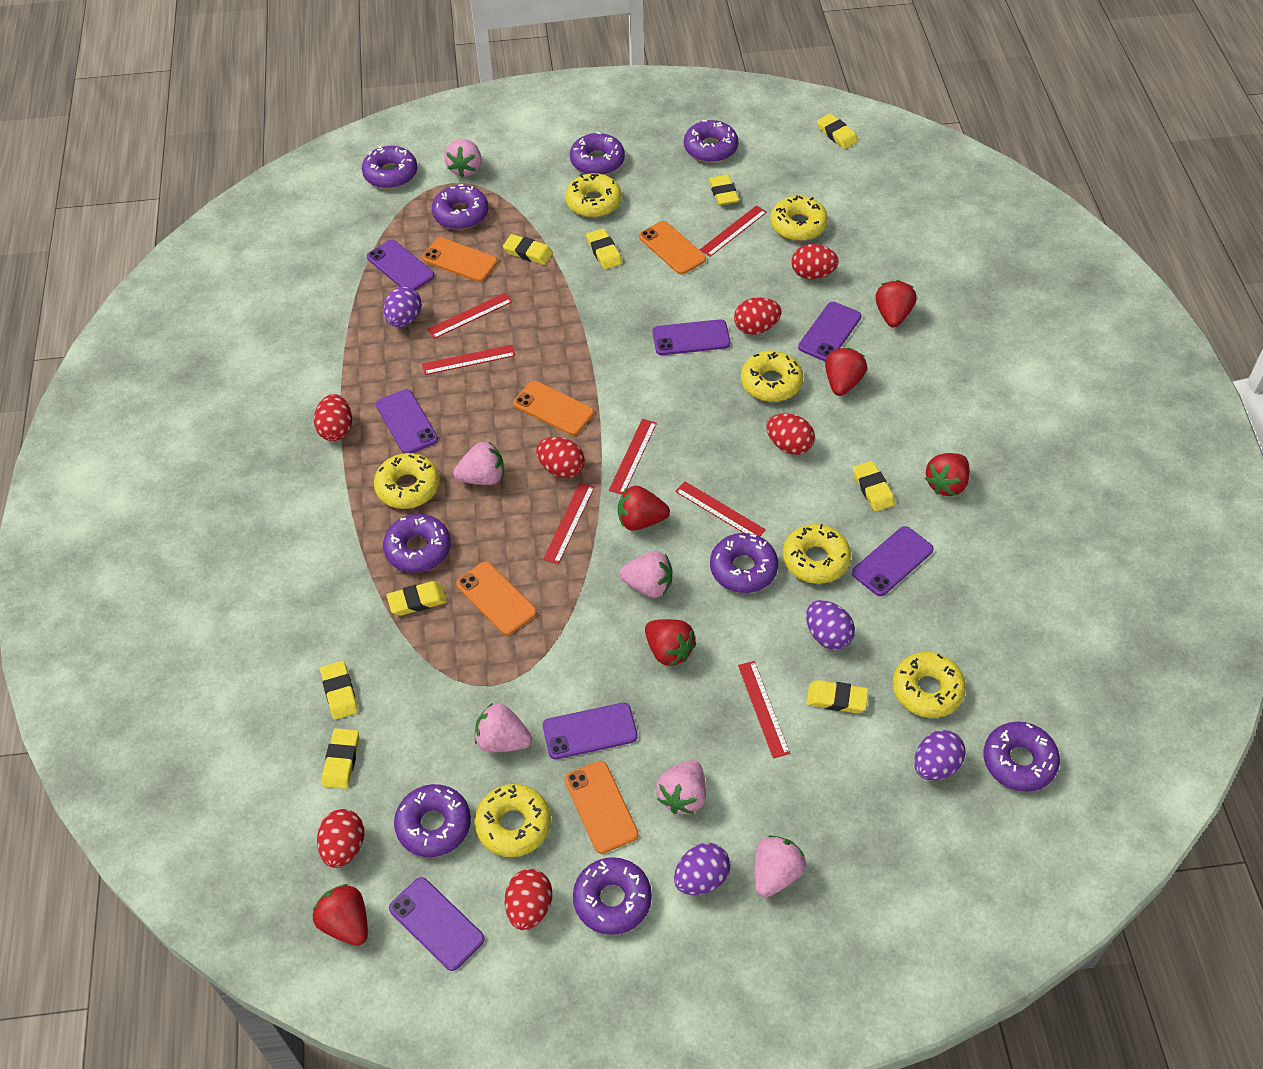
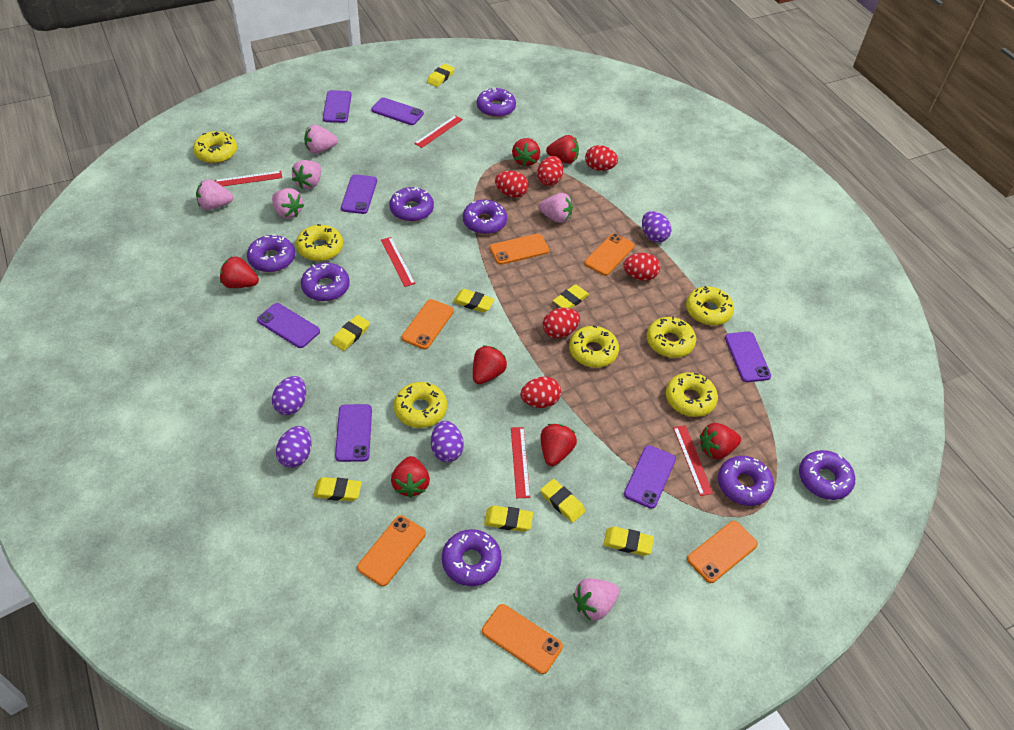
orange phone: [422,238,498,282] [456,561,537,635] [513,381,594,435] [565,761,639,854] [639,221,706,275] = 5 -> [357,515,426,586] [402,299,454,349] [482,604,563,674] [490,234,550,265] [584,233,635,276] [687,521,758,583] = 6
purple donut: [362,146,417,189] [383,514,451,573] [394,784,471,857] [432,184,488,230] [570,132,625,175] [573,857,652,935] [684,120,739,163] [710,533,778,593] [984,722,1060,792] = 9 -> [247,235,295,272] [301,263,350,301] [389,187,434,222] [442,529,502,586] [463,200,507,234] [477,87,516,117] [718,456,774,506] [799,450,855,500] = 8
red egg: [314,394,352,441] [317,809,364,868] [505,869,552,930] [536,437,585,478] [734,297,781,335] [767,413,815,455] [791,244,839,279] = 7 -> [495,171,529,198] [520,377,561,408] [537,156,563,186] [543,308,580,339] [585,145,618,171] [623,253,660,281] = 6
red ruler: [422,345,516,375] [427,293,513,339] [543,483,595,564] [609,419,657,495] [675,481,766,537] [700,205,767,257] [738,661,790,758] = 7 -> [214,171,282,186] [381,237,416,287] [414,115,463,148] [511,427,530,498] [673,425,713,496] = 5
red strawberry: [313,884,368,946] [618,485,670,531] [645,619,696,666] [825,348,867,396] [875,280,917,328] [925,453,970,496] = 6 -> [220,257,259,288] [391,456,430,498] [473,345,507,384] [512,138,540,167] [540,424,577,466] [546,135,579,164] [700,423,741,460] = 7
yellow eraser: [320,661,358,720] [322,728,359,789] [387,581,447,616] [503,234,553,265] [586,228,622,270] [709,174,739,205] [806,680,868,713] [817,114,858,149] [853,461,895,512] = 9 -> [313,477,362,501] [331,315,370,351] [427,64,455,87] [453,289,495,313] [484,505,533,532] [541,479,585,523] [553,284,589,309] [603,527,654,556] = 8

